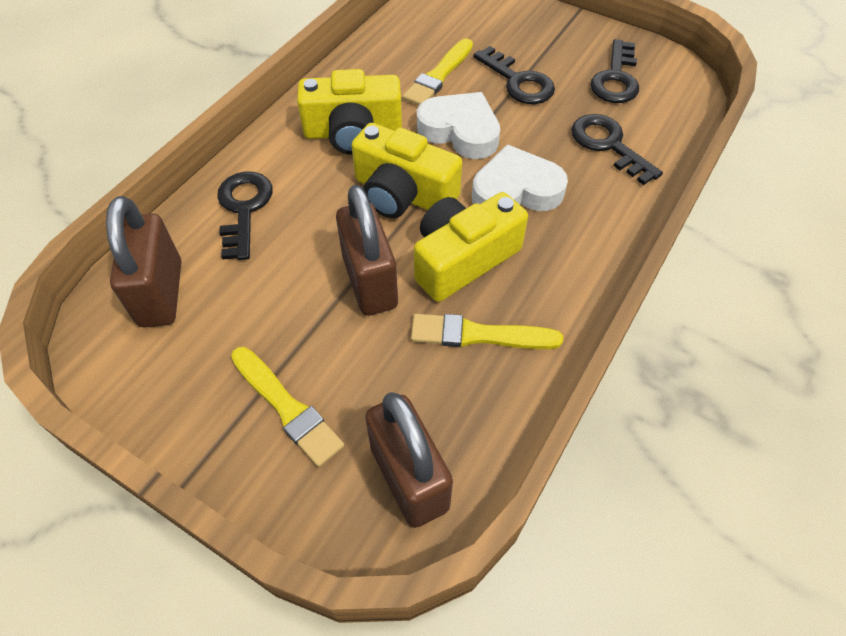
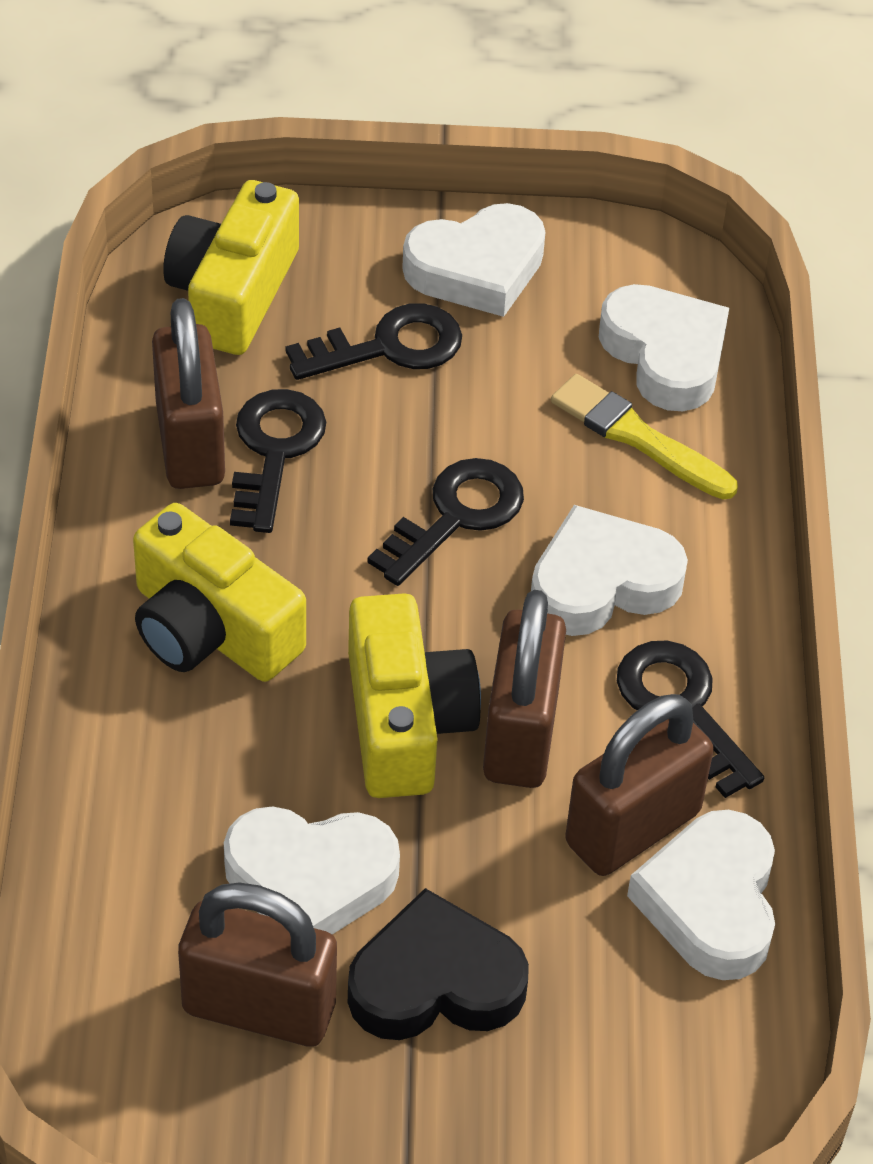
black heart: none = 0 -> [348,888,529,1040] = 1
brown padlock: [106,196,181,327] [336,185,398,316] [365,392,453,528] = 3 -> [152,298,225,489] [178,882,337,1047] [483,590,566,788] [565,694,714,876] = 4
white heart: [417,92,500,159] [472,144,568,211] = 2 -> [224,806,400,934] [402,203,545,317] [531,505,688,636] [599,284,729,411] [627,810,775,980] = 5
yellow brush: [231,347,344,467] [403,38,473,106] [411,314,563,349] = 3 -> [551,374,738,500] = 1

